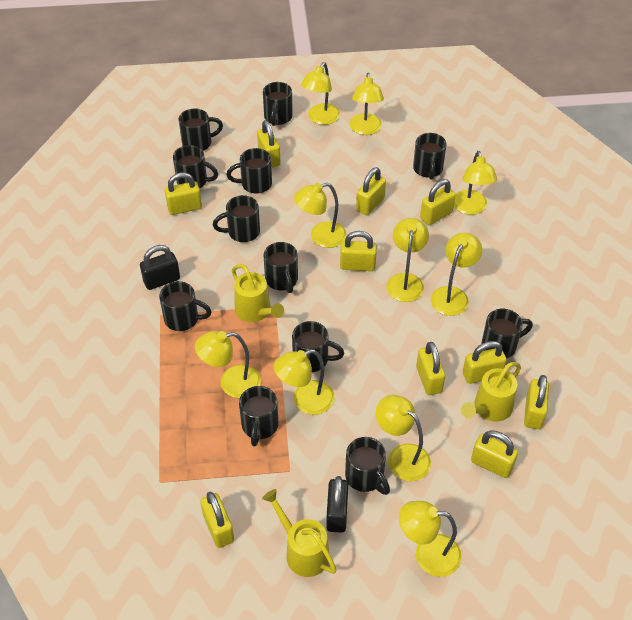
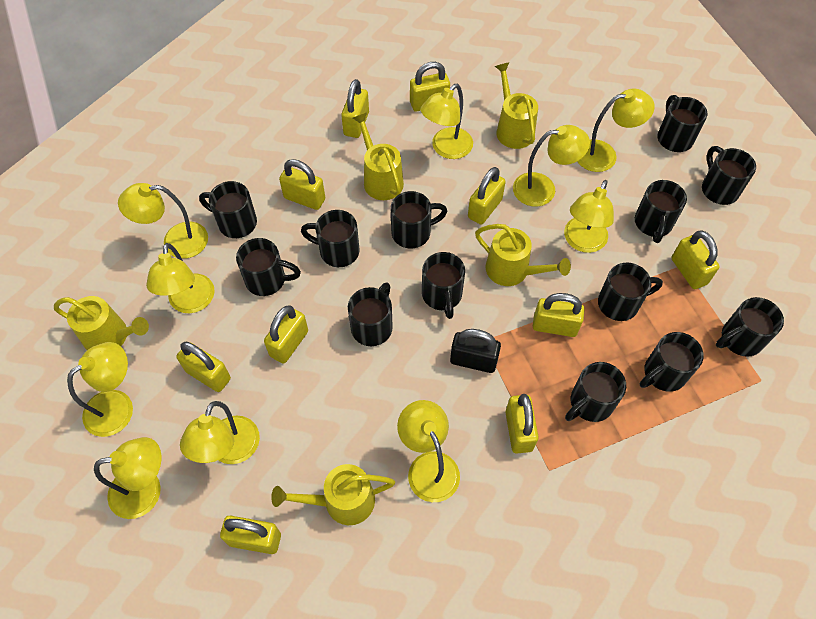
black mug: [159,281,212,331] [173,145,218,189] [179,109,223,151] [213,195,260,242] [226,148,272,193] [239,386,278,447] [263,82,293,126] [264,242,298,293] [292,321,344,372] [345,437,390,495] [413,133,446,180] [481,309,533,359] = 12 -> [199,181,257,238] [236,238,301,296] [301,210,360,267] [348,282,393,346] [391,191,447,249] [422,252,465,319] [565,362,626,422] [598,262,663,321] [635,180,687,243] [640,332,704,392] [657,95,707,152] [702,146,756,205] [716,297,784,357] = 13
black padlock: [140,245,180,290] [326,476,348,533] = 2 -> [450,329,501,373] = 1
yellow watering can: [232,264,284,322] [262,489,337,577] [461,362,521,421] = 3 -> [54,296,149,350] [271,464,395,525] [353,113,404,200] [475,224,571,286] [495,62,538,149] = 5

